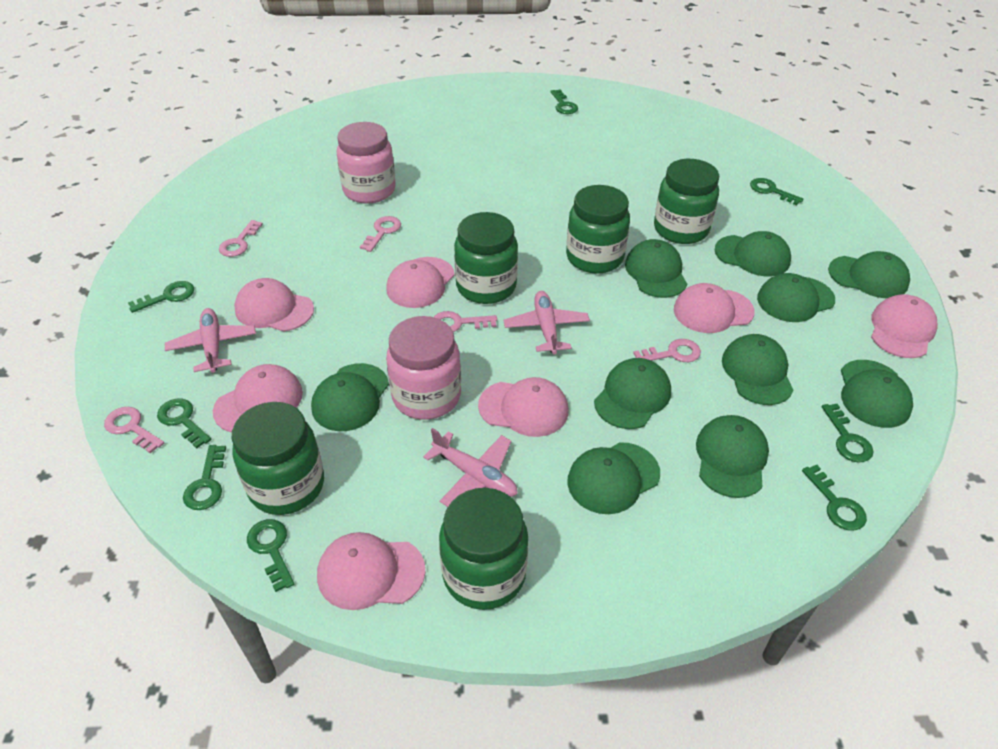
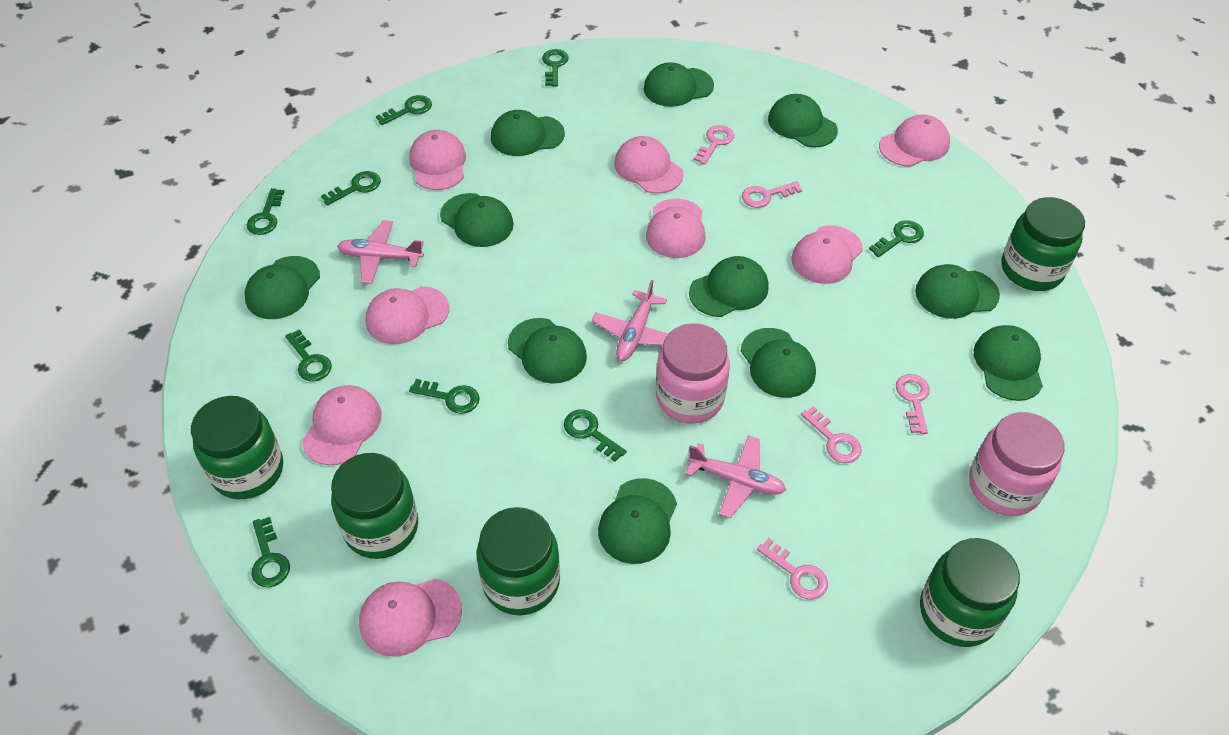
green cap: [311,363,389,431] [567,442,660,514] [594,358,671,429] [625,239,687,298] [696,415,769,498] [715,231,791,276] [722,334,793,405] [757,273,835,322] [828,251,910,298] [841,360,913,428] = 10 -> [245,256,320,319] [440,193,514,247] [491,110,565,156] [508,318,587,384] [598,478,677,564] [643,62,714,107] [689,256,769,317] [741,328,816,398] [768,94,838,148] [915,264,1000,319] [974,325,1043,401] = 11
green key: [128,281,194,313] [157,398,211,449] [183,445,226,510] [247,519,294,592] [550,90,578,114] [750,178,804,205] [802,465,867,531] [822,404,874,463] = 8 -> [247,188,284,235] [251,517,290,587] [285,330,332,382] [321,171,381,206] [376,95,432,125] [409,379,480,414] [542,49,569,86] [564,410,627,462] [869,220,924,257] = 9
pink cap: [213,364,303,432] [234,278,314,332] [317,532,425,610] [386,257,455,308] [478,377,568,437] [674,283,755,333] [871,294,938,358] = 7 -> [302,385,382,465] [359,579,462,657] [365,286,449,344] [409,130,466,190] [614,136,684,194] [646,198,706,258] [791,225,863,284] [879,114,950,167] = 8

